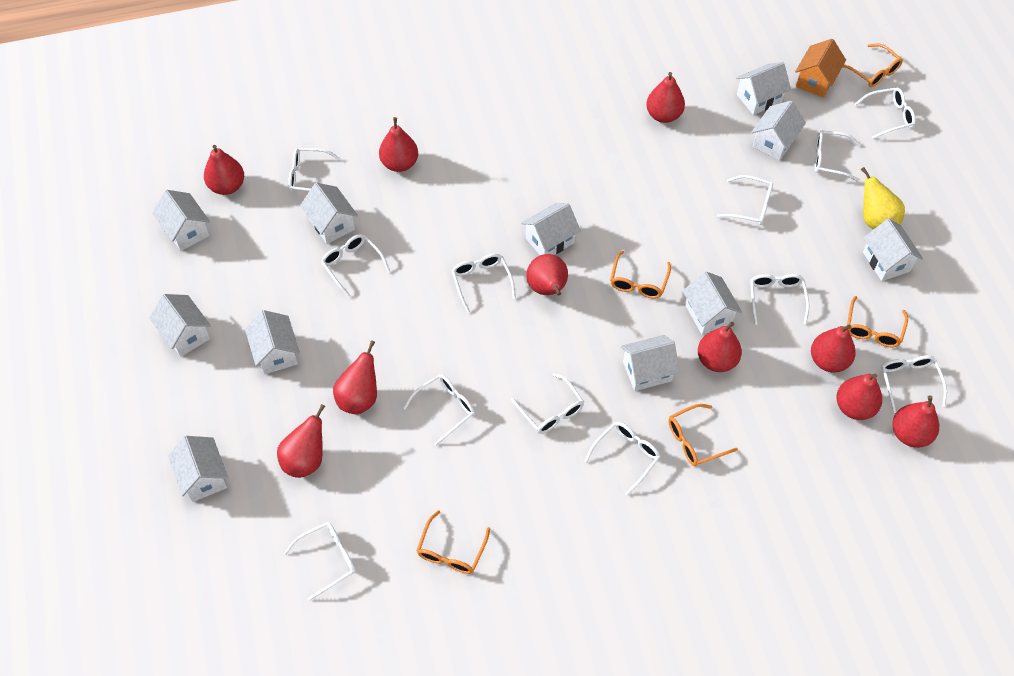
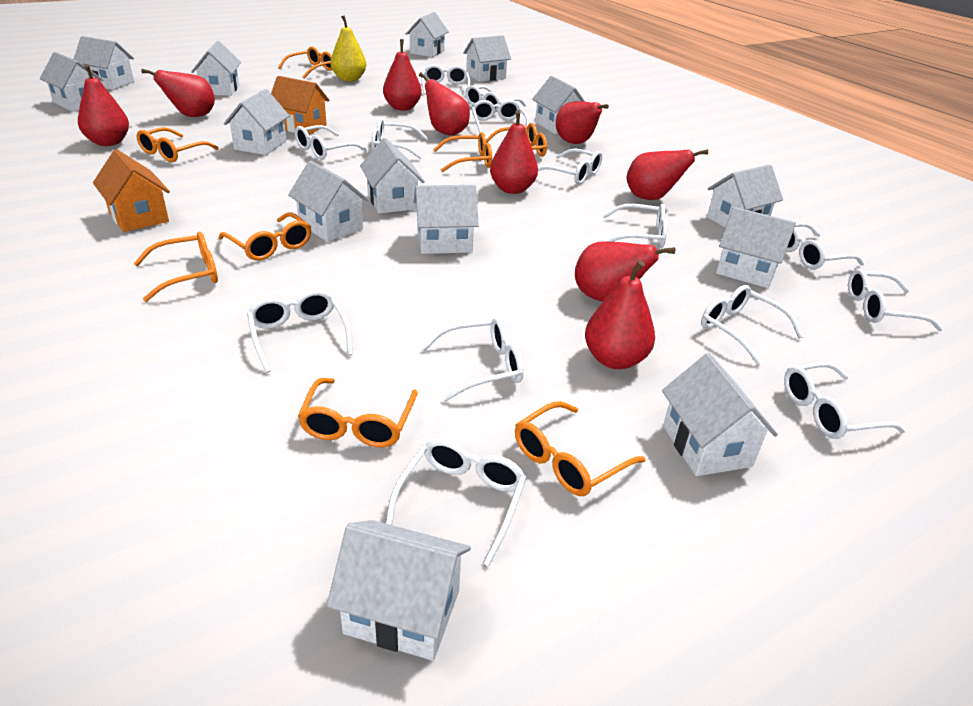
orange glasses: [416,510,490,574] [610,251,671,299] [668,404,738,466] [843,44,903,87] [847,296,908,347] = 5 -> [134,232,218,302] [136,127,219,162] [218,212,311,261] [278,46,332,79] [298,378,418,448] [433,132,492,172] [486,123,547,157] [515,401,646,496] = 8
orange house: [795,39,846,98] = 1 -> [93,149,170,232] [271,76,330,135] = 2
red pear: [204,145,244,195] [277,404,325,478] [333,340,377,414] [379,117,418,172] [526,254,568,296] [646,72,685,123] [698,322,742,372] [811,325,856,373] [836,374,882,420] [892,395,939,448] = 10 -> [78,64,129,146] [141,69,215,117] [383,39,422,111] [419,72,470,136] [490,110,538,194] [556,101,609,144] [575,241,675,302] [585,260,655,369] [626,149,708,200] = 9
white glasses: [284,522,356,601] [288,148,341,192] [321,234,390,298] [403,374,475,446] [452,253,516,313] [511,373,584,434] [584,422,660,496] [717,175,773,225] [750,274,809,325] [815,130,861,182] [855,88,916,139] [881,355,947,413] = 12 -> [247,290,353,373] [295,125,367,160] [371,118,428,159] [386,439,526,566] [421,65,470,96] [421,317,524,402] [466,85,526,112] [472,100,529,133] [538,148,602,185] [603,204,668,248] [701,285,804,366] [784,362,905,439] [786,222,864,269] [848,269,943,331] = 14
white house: [149,294,211,357] [152,190,210,251] [168,436,228,502] [245,310,300,374] [300,183,358,244] [521,203,581,255] [621,335,680,391] [683,272,742,335] [736,62,791,115] [751,101,806,161] [863,219,923,281] = 11 -> [40,52,104,112] [74,36,134,90] [191,41,241,96] [224,89,290,155] [288,161,369,242] [327,520,471,661] [360,138,425,213] [406,12,449,57] [413,185,479,254] [463,35,511,82] [532,76,585,134] [662,353,778,476] [707,164,783,228] [716,207,796,288] = 14

